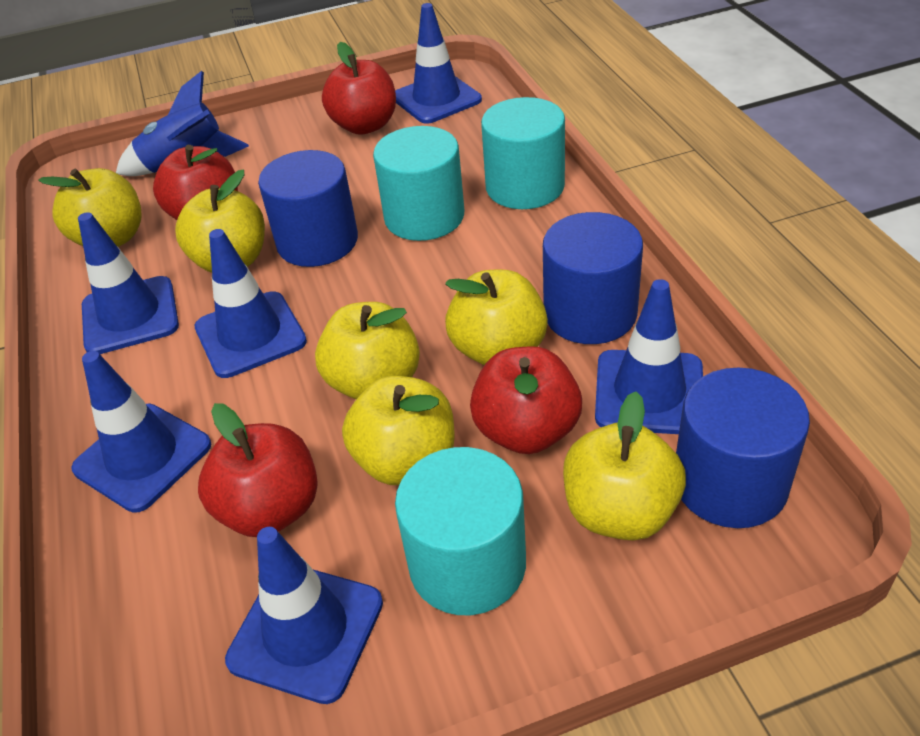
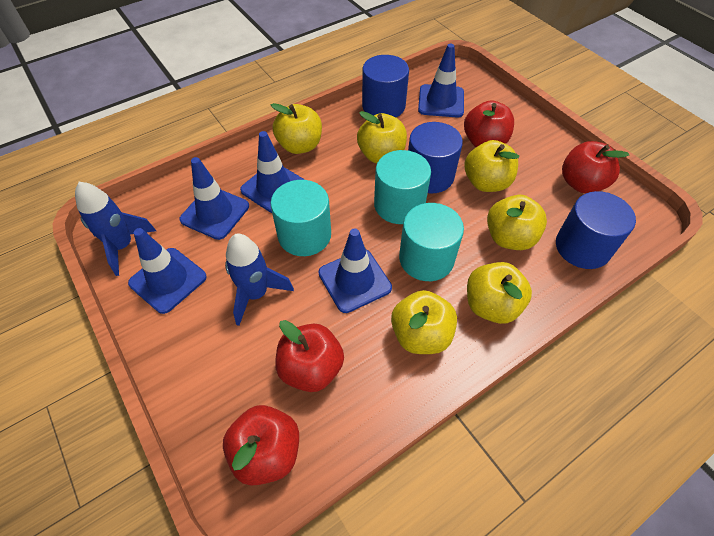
blue rocket: [116,71,249,176] = 1 -> [75,182,156,276] [225,234,294,326] = 2
blue traffic cone: [71,351,211,513] [78,212,179,354] [194,229,307,378] [225,527,383,704] [395,3,482,124] [595,279,703,434] = 6 -> [128,228,207,314] [179,157,249,240] [240,131,305,213] [318,228,392,313] [418,44,464,118] = 5

